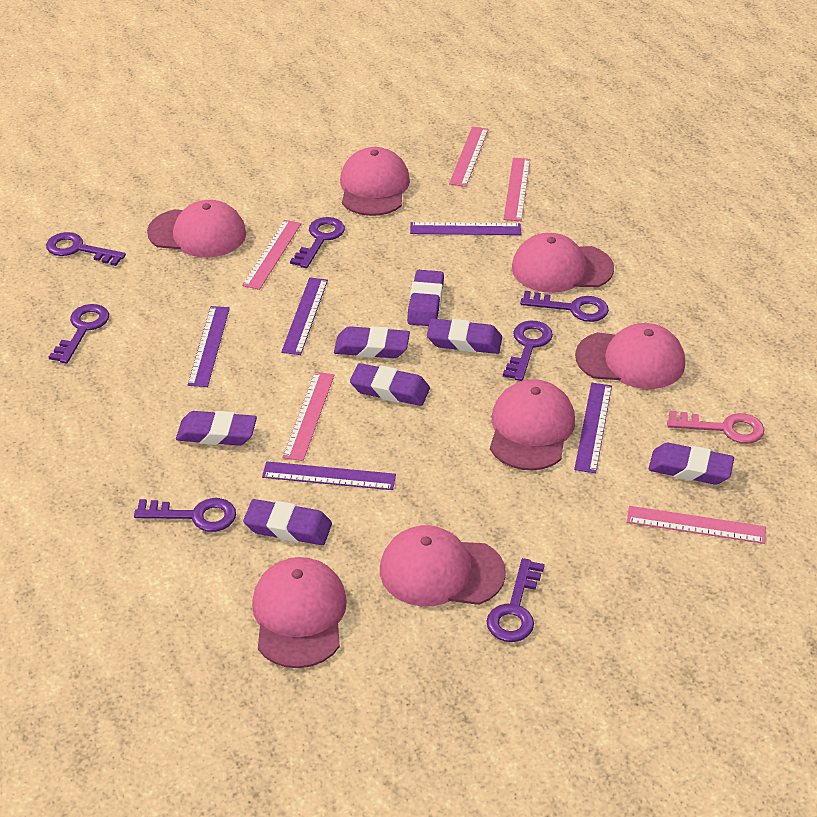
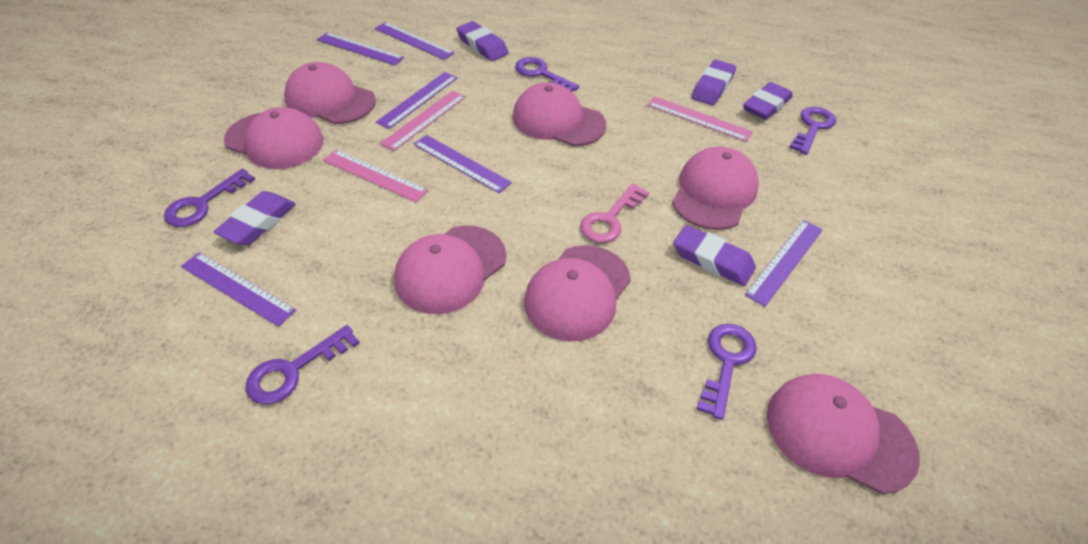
pink ruler: [242,220,301,290] [282,372,334,461] [449,127,489,187] [503,158,530,221] [627,506,766,544] = 5 -> [323,150,429,202] [380,91,466,151] [647,96,753,142] = 3
purple eraser: [176,411,257,446] [243,499,332,545] [334,326,410,358] [350,363,430,406] [407,270,444,326] [427,318,502,354] [648,443,734,485] = 7 -> [213,191,296,245] [456,21,509,61] [673,225,756,286] [692,60,736,106] [743,82,793,120] = 5
purple key: [46,232,126,266] [49,304,109,364] [134,498,236,532] [290,217,345,268] [486,558,545,642] [503,320,553,381] [520,291,609,322] = 7 -> [164,169,255,227] [246,325,360,404] [515,57,579,92] [697,324,757,420] [789,107,836,155] = 5
purple ruler: [188,306,230,387] [262,461,396,490] [281,277,328,355] [410,222,521,235] [574,383,612,473] = 5 -> [181,252,296,327] [317,32,404,65] [375,22,455,60] [376,72,458,129] [414,135,512,193] [745,220,823,307] = 6

